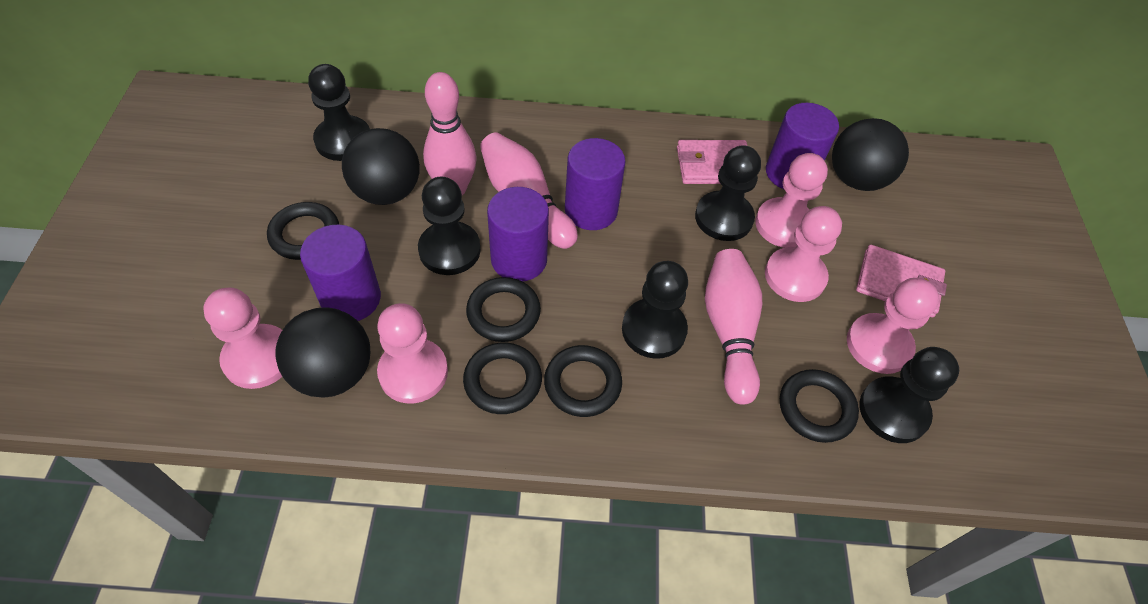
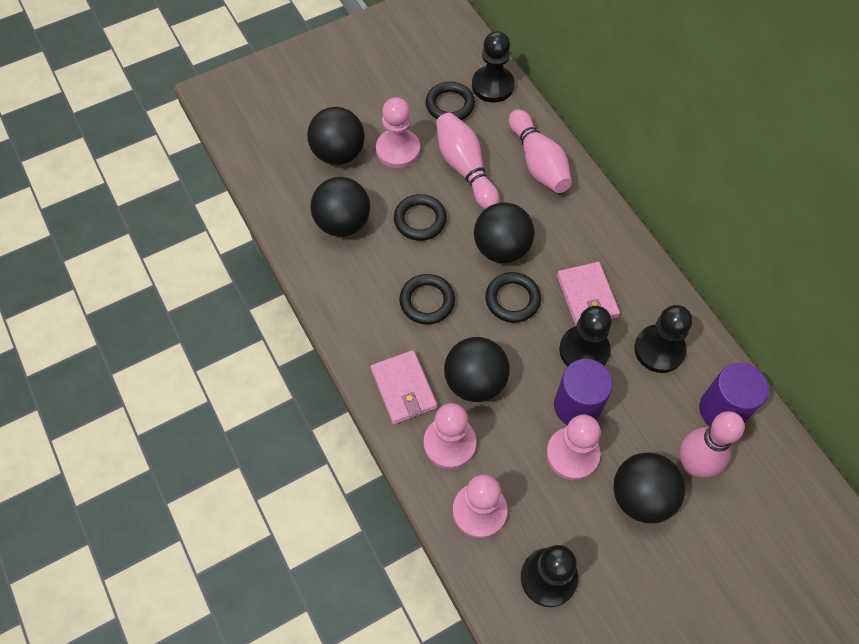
black ball: [275,307,370,398] [342,128,420,205] [832,118,909,191] = 3 -> [307,107,364,165] [310,177,370,237] [444,337,510,402] [474,202,534,263] [613,452,685,523] = 5
black pawn: [308,64,370,161] [418,176,481,275] [622,261,688,359] [695,145,761,241] [859,347,959,443] = 5 -> [472,31,515,102] [521,545,578,607] [559,306,612,367] [634,305,692,373] = 4
black ring: [267,202,339,260] [463,343,542,414] [466,277,541,342] [544,345,622,417] [780,369,859,443] = 5 -> [394,194,447,241] [399,274,455,325] [426,82,475,120] [485,272,541,323] = 4
pink pawn: [203,288,282,389] [377,303,448,404] [755,153,828,248] [765,206,842,302] [847,278,939,374] = 5 -> [376,97,420,168] [424,403,476,469] [453,474,508,539] [546,415,601,480] = 4
purple cylinder: [300,225,381,321] [487,187,549,281] [565,138,626,230] [766,103,839,190] = 4 -> [554,359,613,425] [699,363,769,427] = 2

